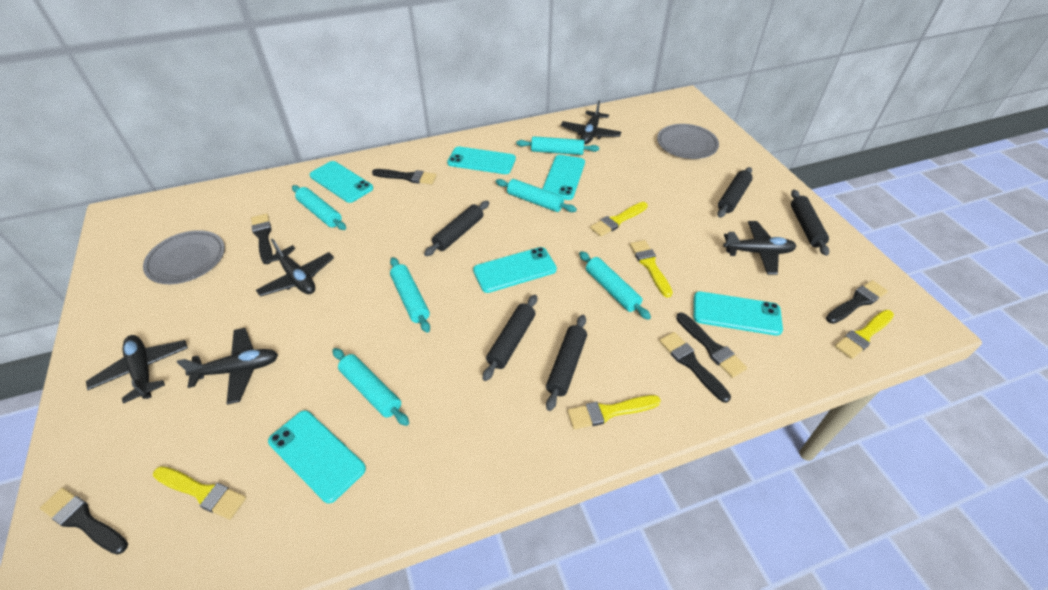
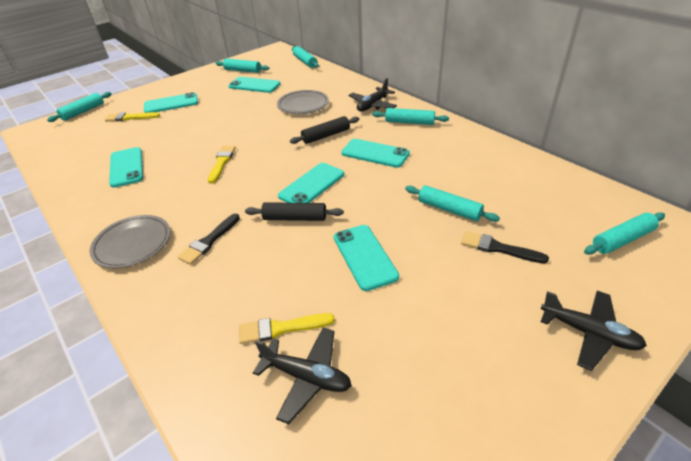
black brush: [40,488,128,555] [251,214,273,264] [372,169,437,184] [659,332,731,403] [676,313,747,378] [826,280,888,324] = 6 -> [178,214,240,265] [461,231,549,263] = 2
black plane: [86,335,188,404] [177,328,278,405] [256,239,334,297] [561,100,621,144] [723,221,796,275] = 5 -> [253,328,352,424] [349,78,397,112] [541,291,647,371] = 3
black rolling pin: [424,201,489,256] [483,295,537,381] [546,315,587,411] [717,167,753,218] [791,190,829,256] = 5 -> [245,202,344,221] [290,116,359,144] = 2
yellow brush: [153,466,246,520] [567,395,661,430] [590,202,648,237] [630,240,673,298] [835,310,894,359] = 5 -> [105,112,160,122] [208,146,236,183] [239,313,335,344] = 3

